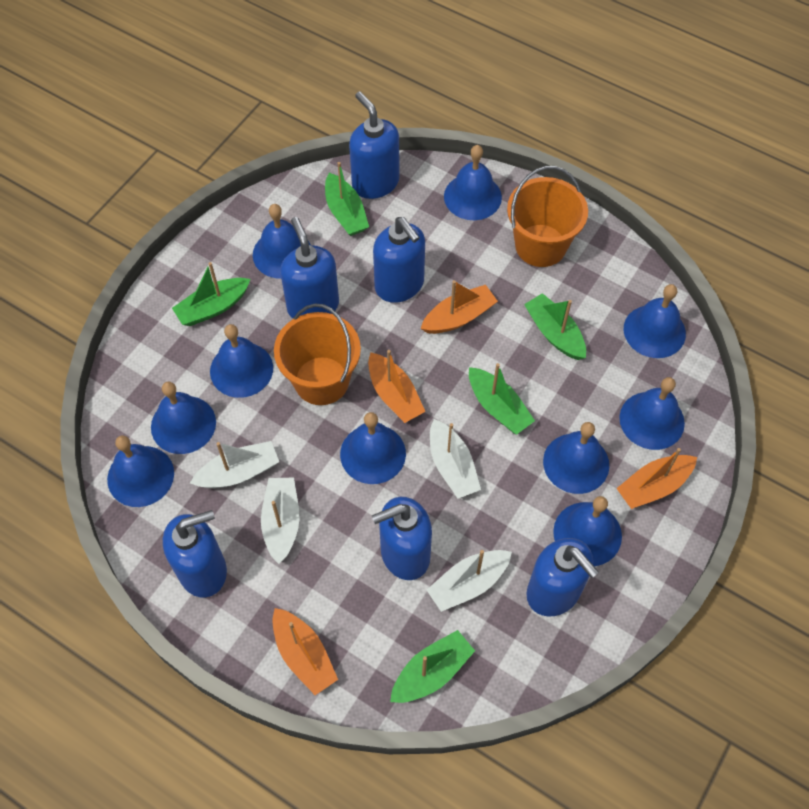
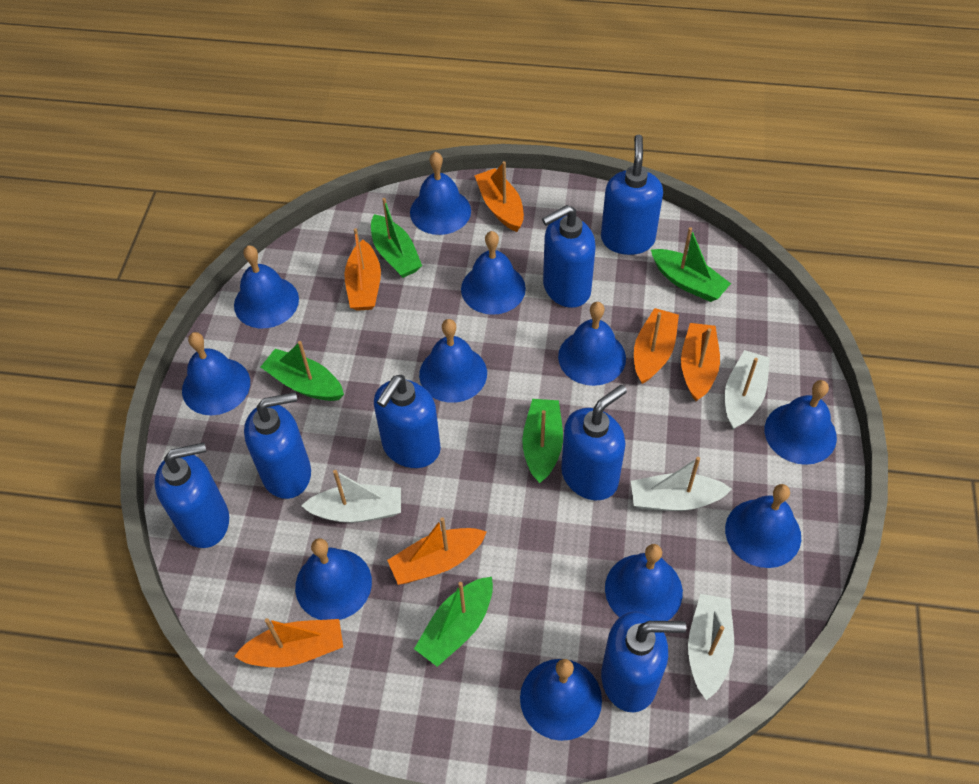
blue bell: [107,435,174,507] [151,381,216,454] [210,324,273,398] [253,204,310,279] [340,412,406,484] [444,145,502,220] [543,422,609,494] [553,496,622,566] [619,377,685,450] [624,284,686,358] = 10 -> [182,332,250,415] [234,245,299,328] [295,538,372,620] [410,152,471,235] [419,319,487,403] [461,231,526,315] [520,659,602,741] [558,302,626,386] [605,544,683,621] [725,484,801,568] [765,380,837,465] = 11
blue soap dispenser: [163,510,227,597] [280,217,339,318] [349,91,400,199] [372,497,432,580] [373,217,425,303] [527,538,599,616] = 6 -> [154,443,229,548] [244,392,311,499] [374,375,441,468] [542,205,596,308] [561,385,627,500] [601,135,663,255] [601,611,686,712] = 7
orange boat: [272,608,338,695] [368,350,426,423] [420,280,498,334] [616,448,697,509] = 4 -> [234,618,343,668] [344,228,381,311] [387,517,487,585] [474,161,524,232] [634,308,679,384] [681,323,720,401] = 6
orange bucket: [274,304,361,405] [507,166,588,267] = 2 -> none = 0

